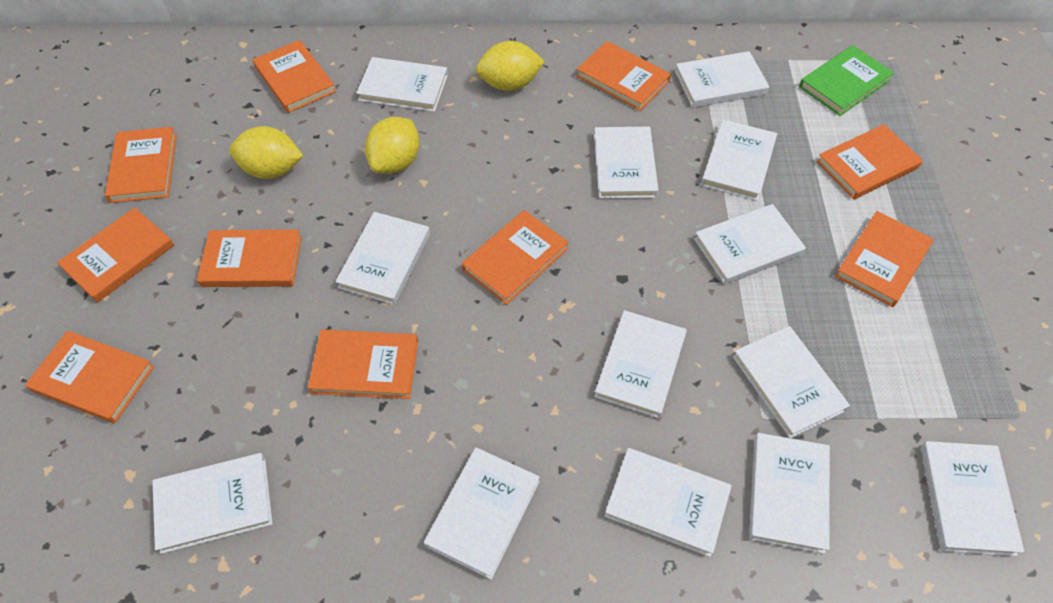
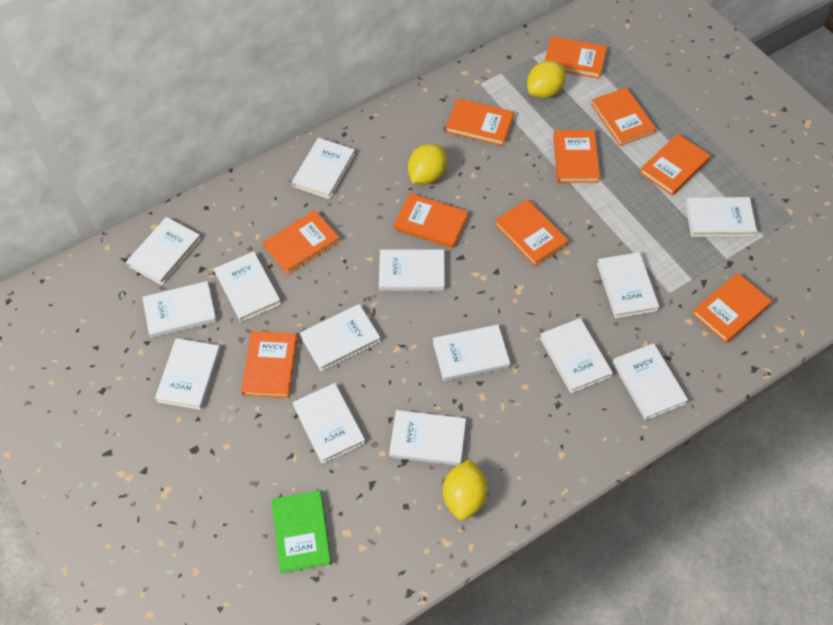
white book: [152,453,273,554] [335,212,430,305] [356,57,448,112] [424,447,540,579] [594,127,659,199] [594,310,687,418] [604,448,732,557] [675,51,769,108] [694,204,806,285] [701,119,777,201] [733,326,850,438] [749,433,830,554] [921,441,1024,556] = 13 -> [126,217,201,285] [142,281,217,338] [155,338,221,410] [214,251,281,322] [292,138,355,199] [292,383,365,464] [300,304,381,371] [379,249,445,291] [389,410,466,466] [433,325,510,381] [540,318,613,393] [597,252,659,318] [612,343,688,420] [685,197,757,237] = 14

